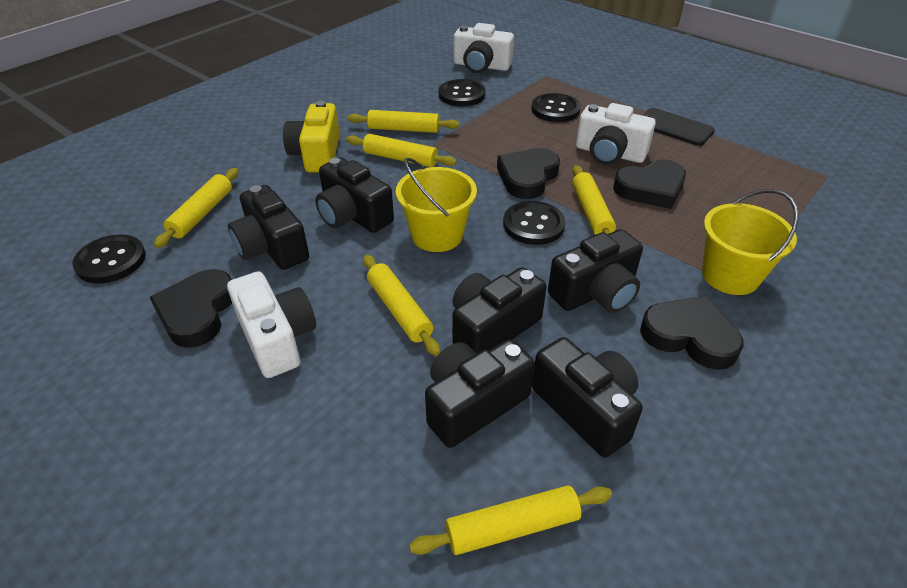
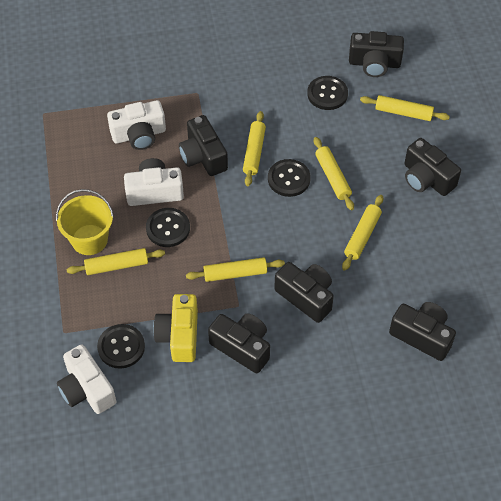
black heart: [150,269,232,348] [497,148,560,199] [613,159,686,209] [640,296,744,370] = 4 -> none = 0
black phone: [642,108,715,146] = 1 -> none = 0
yellow bucket: [396,158,477,252] [702,189,799,295] = 2 -> [56,189,114,255] = 1

